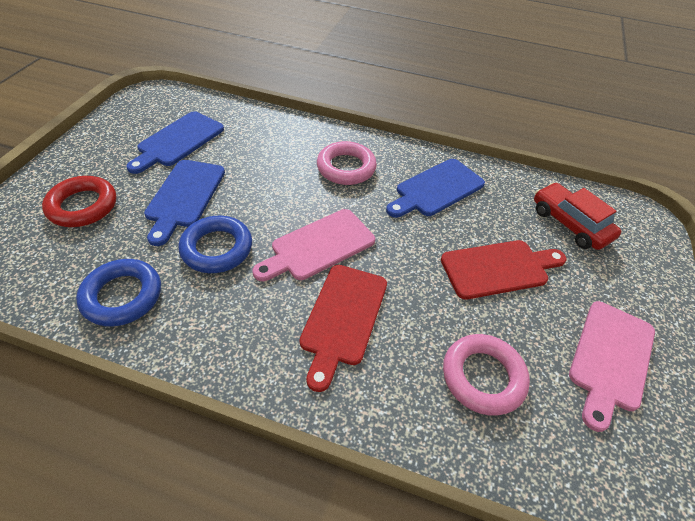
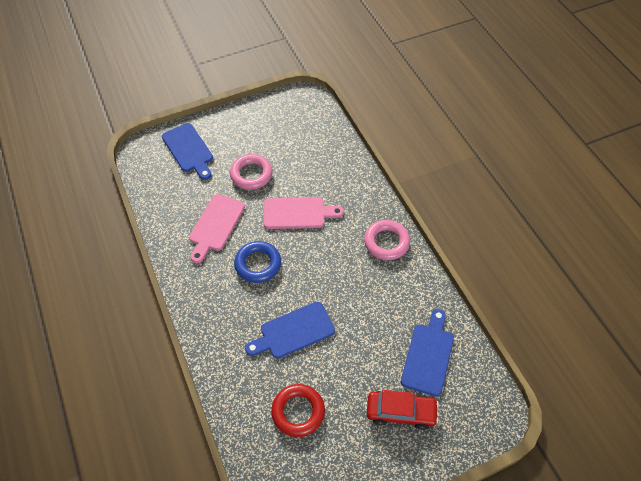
blue ring: [76,259,161,326] [179,216,252,273] = 2 -> [234,241,281,283] = 1
red cutting board: [300,265,387,392] [441,240,567,299] = 2 -> none = 0

